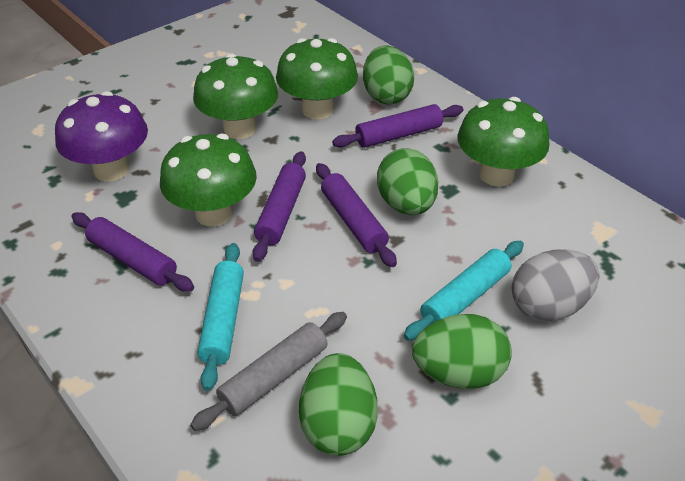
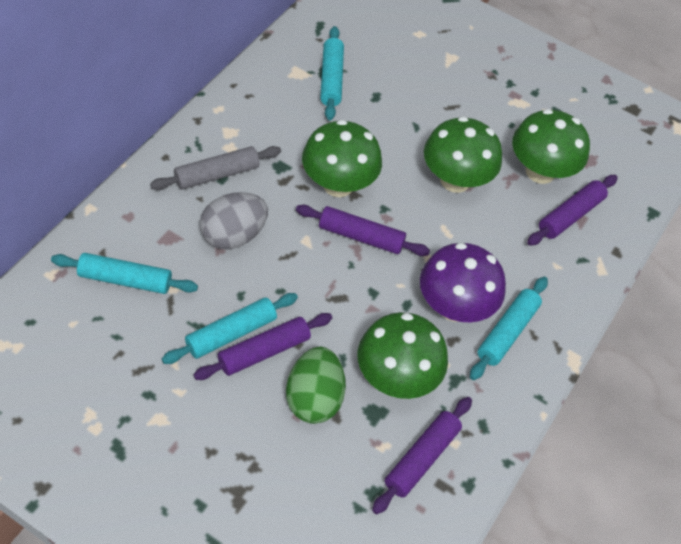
green egg: [299,353,378,456] [363,45,414,104] [377,148,439,215] [412,314,512,389] = 4 -> [286,347,346,424] = 1
turquoise rolling pin: [198,243,244,391] [404,241,524,341] = 2 -> [51,253,198,294] [162,293,298,364] [320,26,344,120] [470,277,548,380] = 4

